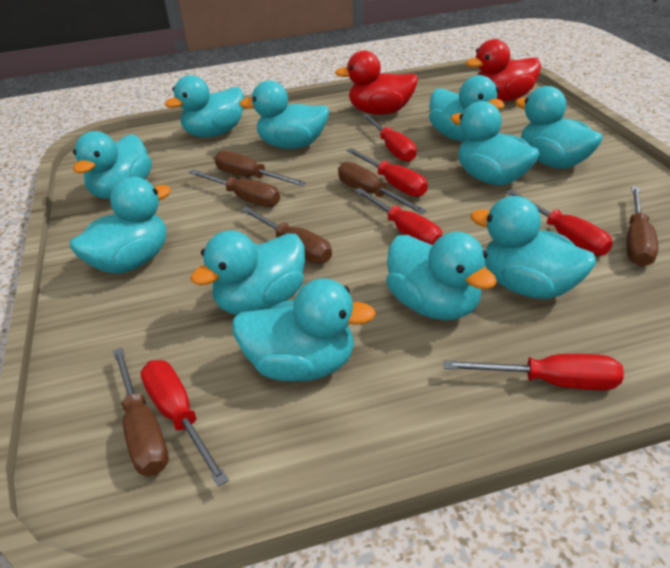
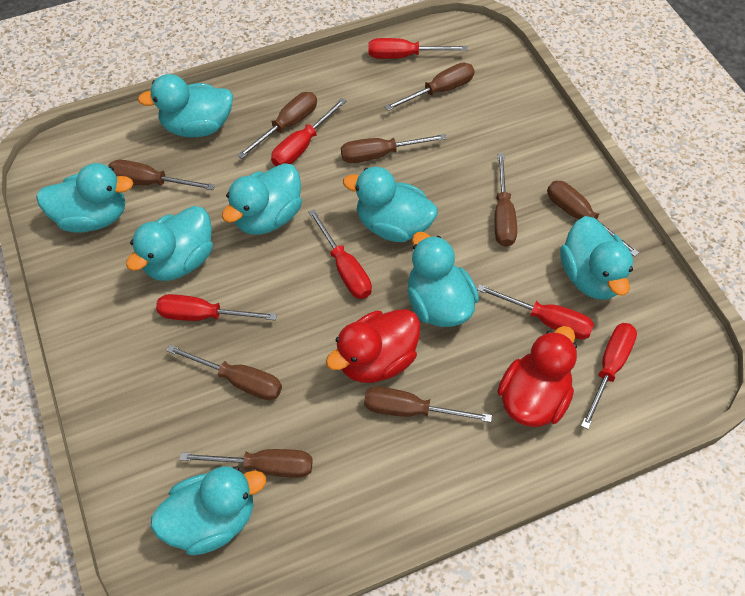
brown screwdriver: [113,348,169,476] [188,169,280,207] [214,151,306,186] [241,206,332,264] [338,162,427,214] [627,187,658,267] = 6 -> [108,160,215,190] [166,345,282,400] [180,449,313,478] [237,92,317,159] [341,134,447,163] [364,387,492,422] [385,63,475,111] [494,153,517,247] [547,181,639,257] = 9
turquoise duck: [69,177,171,274] [73,131,152,199] [165,75,244,137] [190,230,305,315] [232,278,376,381] [239,80,330,149] [386,232,497,320] [429,75,505,142] [450,101,539,185] [470,196,596,299] [515,86,603,168] = 11 -> [36,163,134,233] [126,206,213,281] [138,74,233,138] [151,466,266,555] [222,163,302,235] [343,167,438,242] [407,232,479,327] [560,216,633,300] = 8

